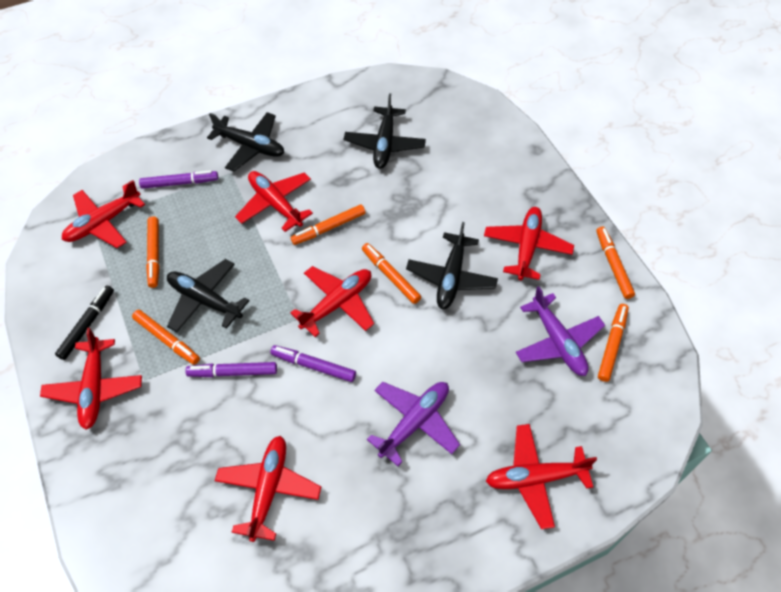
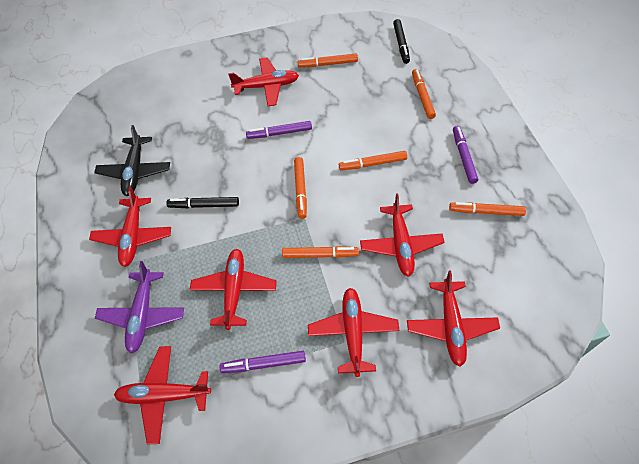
black marker: [55,285,114,360] = 1 -> [166,197,239,208] [393,19,410,64] = 2
black plane: [167,259,250,333] [207,112,284,172] [344,93,426,169] [406,222,498,309] = 4 -> [94,125,170,196] = 1
purple plane: [367,382,460,466] [516,286,605,376] = 2 -> [95,261,184,354] = 1

